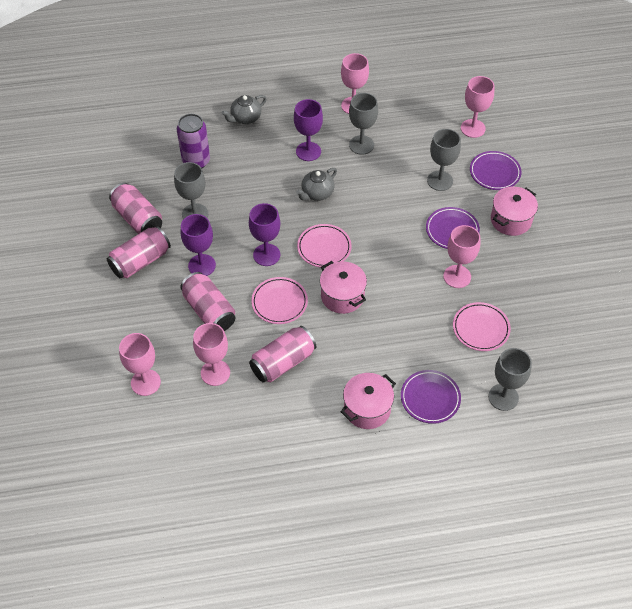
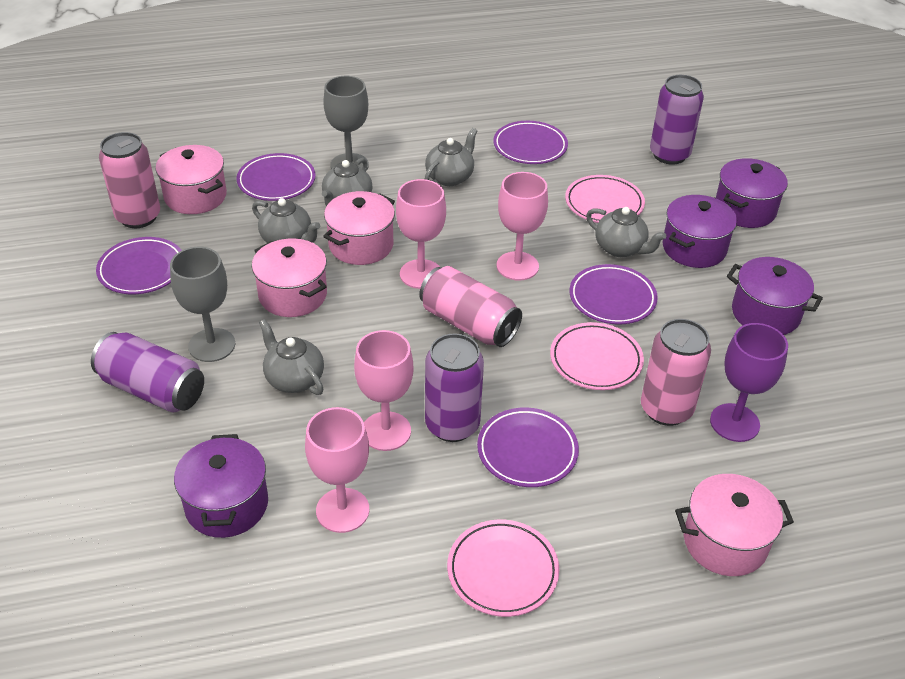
grey goblet: [174,162,208,220] [349,93,378,155] [427,129,461,191] [488,348,532,411] = 4 -> [170,247,235,362] [323,76,369,169] = 2
grey teapot: [222,95,267,124] [296,168,337,201] = 2 -> [252,198,320,243] [259,319,324,395] [322,158,372,206] [425,128,477,186] [586,207,666,257] = 5
pink can: [107,226,171,278] [109,183,162,234] [180,272,235,331] [249,326,316,383] = 4 -> [99,132,160,228] [419,266,522,347] [641,319,711,426] = 3
pink goblet: [119,333,161,396] [193,323,230,386] [341,53,369,114] [443,225,480,288] [461,76,494,138] = 5 -> [305,407,369,533] [354,330,414,451] [396,179,446,289] [497,172,548,281] = 4
pink pot: [320,261,367,314] [341,373,396,429] [491,186,538,236] = 3 -> [155,145,227,214] [252,238,327,317] [323,191,395,265] [675,474,794,576] = 4
purple can: [177,114,210,168] = 1 -> [91,332,204,413] [425,333,484,442] [650,75,704,164] = 3
purple goblet: [181,214,216,276] [249,203,280,266] [294,99,323,161] = 3 -> [710,323,788,442] = 1
purple plate: [401,370,461,424] [426,207,480,249] [470,151,522,190] = 3 -> [96,237,182,294] [236,153,316,201] [477,407,579,487] [493,121,568,164] [570,264,658,325] = 5
purple pot: none = 0 -> [174,434,268,538] [662,195,737,268] [716,158,788,228] [727,257,823,335] = 4

